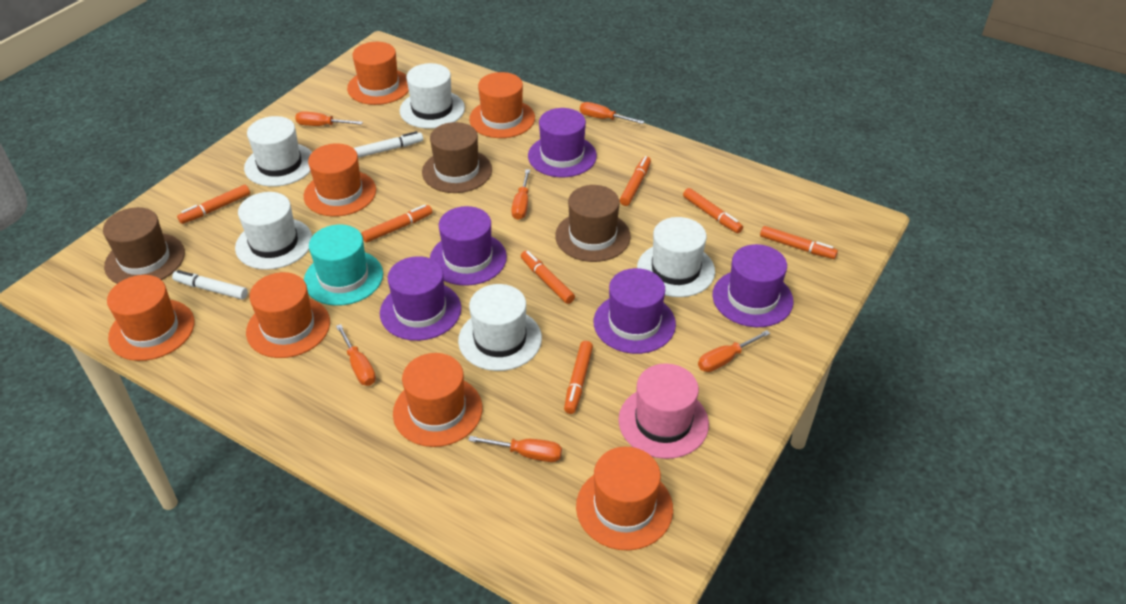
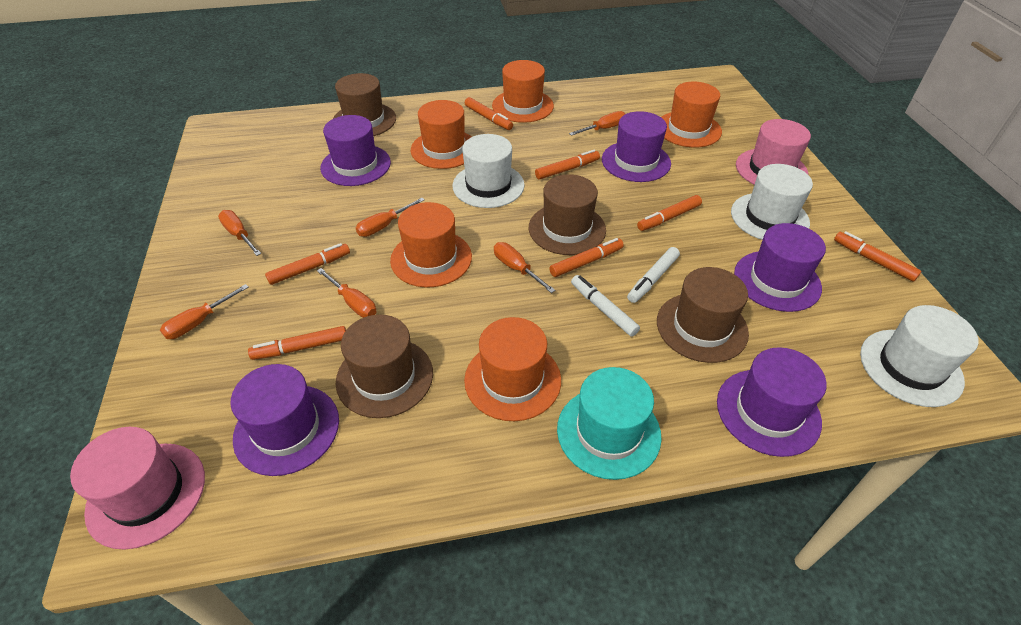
brown hat: [103,207,185,284] [422,122,492,193] [555,185,631,262] = 3 -> [333,73,396,136] [336,314,433,418] [529,174,606,255] [657,267,749,363] = 4
orange hat: [107,275,194,361] [246,272,330,358] [304,143,376,217] [347,42,409,105] [393,353,482,447] [469,72,535,138] [576,447,673,550] = 7 -> [390,202,472,287] [411,100,472,169] [464,317,561,421] [492,60,554,123] [661,82,722,147] = 5
pink hat: [618,364,709,459] = 1 -> [70,427,205,550] [736,119,811,185] = 2
white hat: [235,192,312,270] [244,116,312,187] [400,63,465,129] [458,284,542,371] [637,217,715,297] = 5 -> [453,134,524,208] [731,164,813,240] [860,305,979,407] = 3

